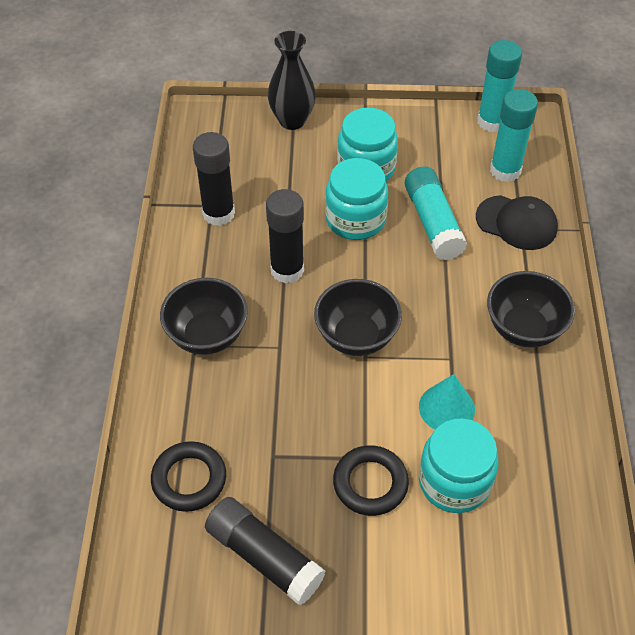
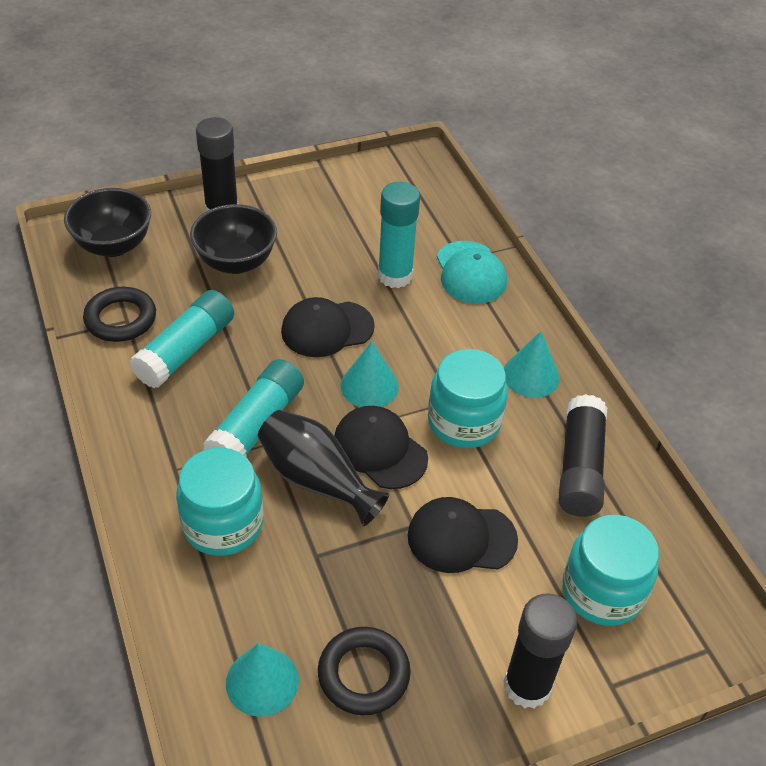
black bowl: [160,278,248,355] [314,279,402,356] [487,271,575,348] = 3 -> [64,188,151,257] [190,204,277,274] = 2
black cap: [476,195,558,250] = 1 -> [281,297,375,357] [334,406,428,489] [408,497,518,573] = 3
turquoise cap: none = 0 -> [437,241,507,304] = 1
turquoise cone: [419,374,475,429] = 1 -> [226,643,299,717] [341,341,399,407] [504,331,560,398] = 3

